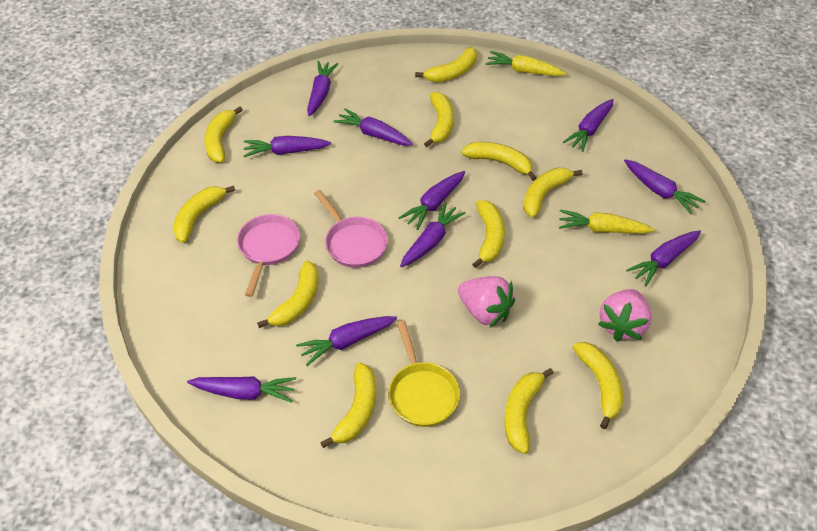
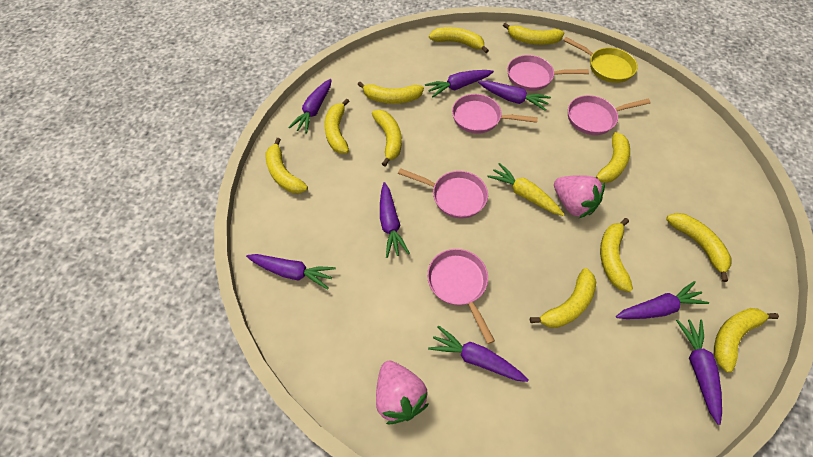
pink pan: [237,214,300,297] [314,190,388,268] = 2 -> [398,168,488,219] [427,249,495,344] [452,94,538,134] [507,55,589,91] [568,95,650,135] = 5
purple carrot: [187,376,296,403] [244,136,331,157] [296,316,397,366] [307,61,339,116] [334,108,413,146] [399,171,465,230] [400,202,466,267] [563,99,614,152] [624,159,705,214] [626,230,701,286] = 10 -> [246,254,336,290] [288,79,332,133] [380,182,410,258] [425,70,494,97] [428,325,529,382] [478,81,551,111] [616,281,709,319] [676,320,722,425] = 8
yellow carrot: [486,51,566,76] [559,210,655,234] = 2 -> [487,163,564,216] = 1

